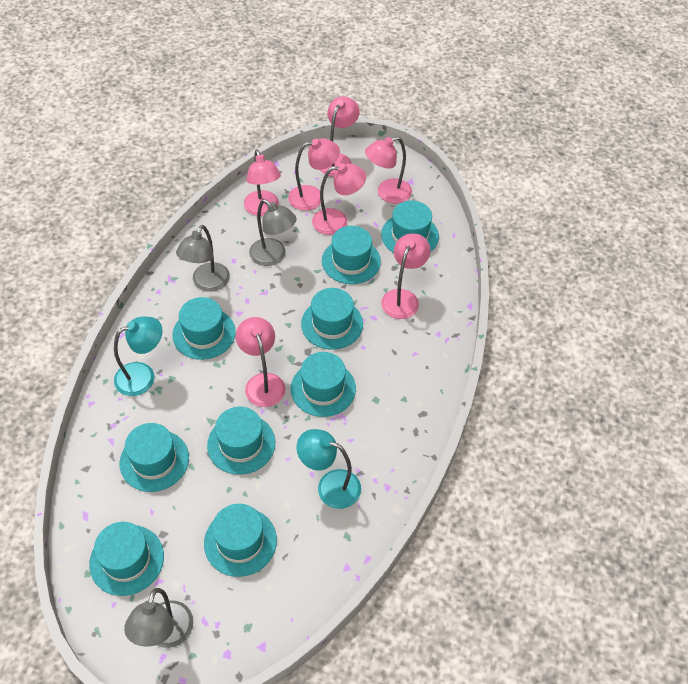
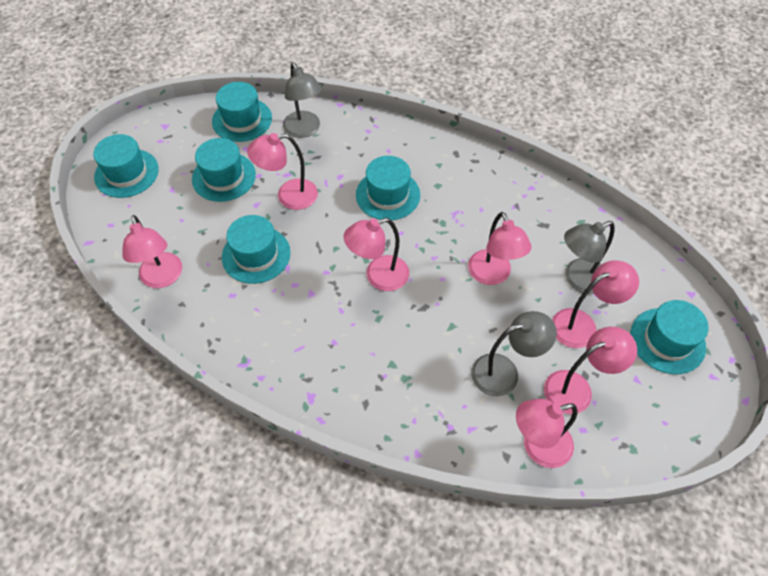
turquoise hat: [89,522,164,596] [120,423,189,492] [173,297,236,360] [204,504,277,577] [207,407,275,475] [291,352,356,417] [301,288,363,350] [322,226,381,284] [381,200,439,253] = 9 -> [93,134,159,198] [192,138,256,202] [212,82,272,142] [222,215,290,284] [356,156,420,220] [631,300,709,374] = 6
turquoise lamp: [114,317,163,396] [297,429,361,509] = 2 -> none = 0

